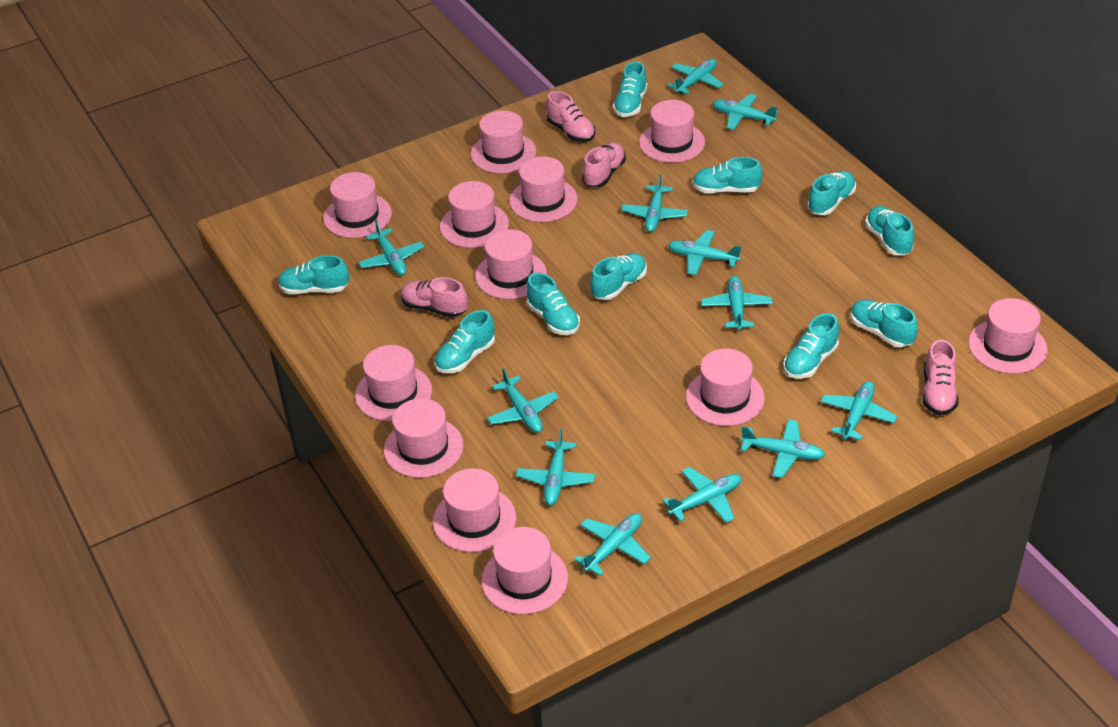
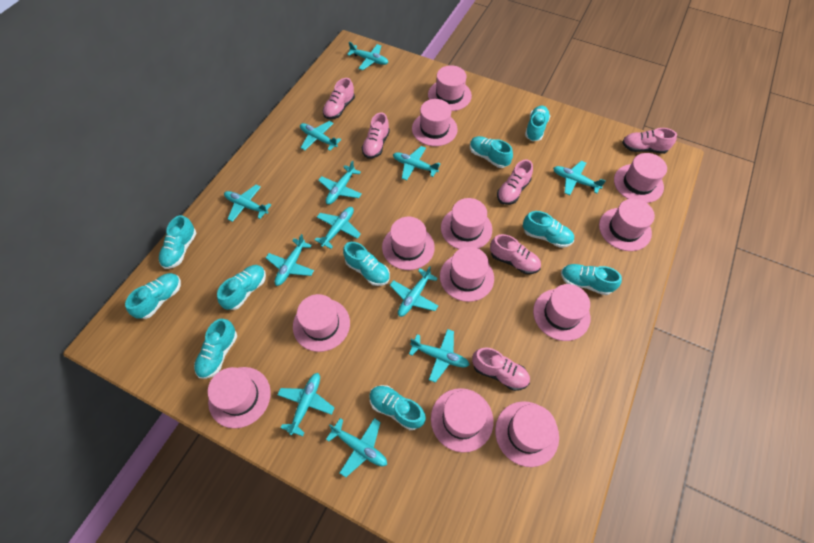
pink shoe: [401,277,468,318] [546,91,596,142] [582,142,626,187] [923,339,958,415] = 4 -> [323,78,355,119] [362,112,390,158] [472,347,530,391] [490,234,541,274] [497,160,533,205] [622,128,677,154] = 6

